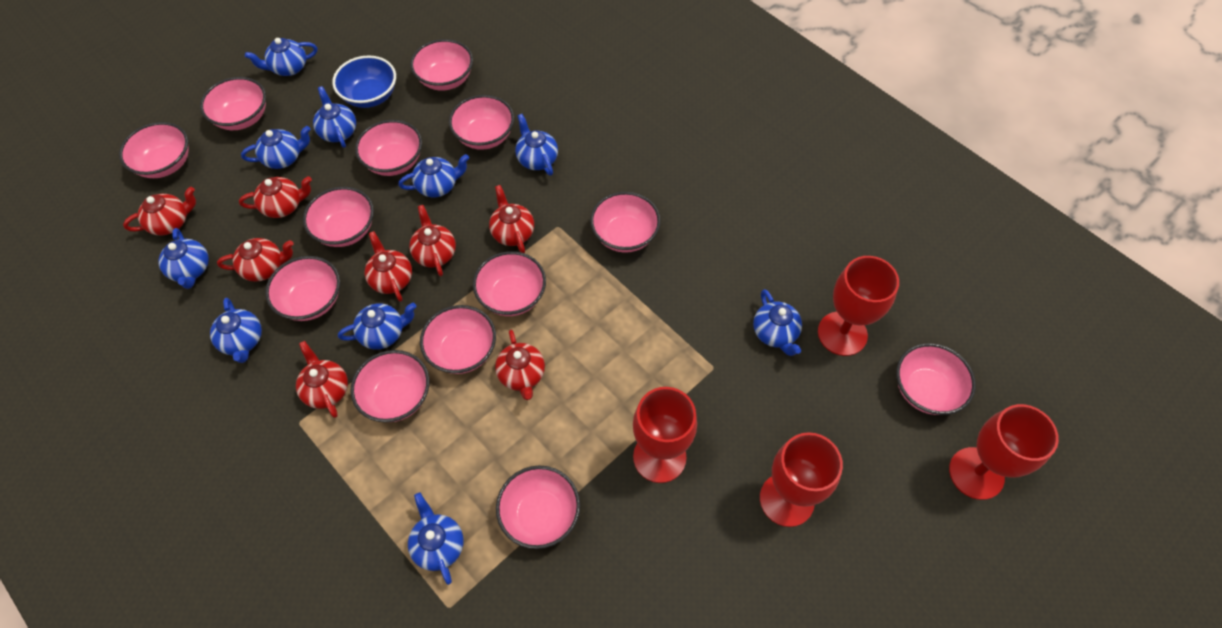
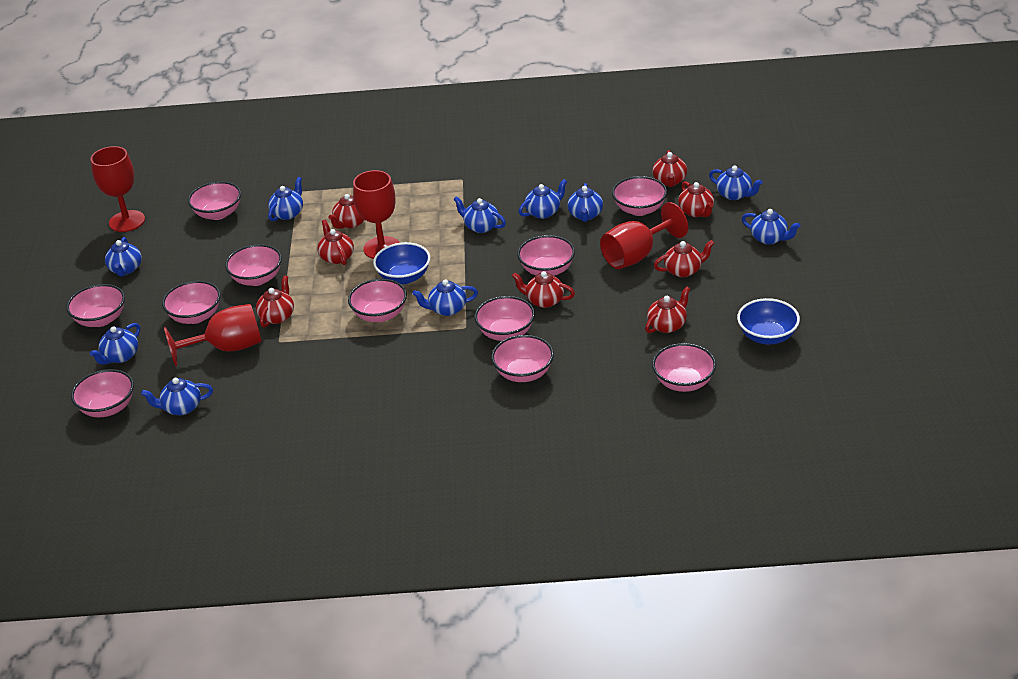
blue bowl: [332,55,396,108] = 1 -> [373,242,430,284] [737,298,800,345] = 2
pink bowl: [119,122,189,178] [200,77,266,130] [265,256,340,321] [303,187,374,247] [351,350,430,422] [355,120,422,176] [410,39,473,90] [420,305,496,374] [449,95,514,150] [473,251,546,316] [496,465,580,549] [590,192,661,253] [896,343,976,415] = 13 -> [66,284,125,327] [71,369,134,417] [162,281,221,324] [188,181,241,220] [225,244,282,286] [348,279,407,322] [474,296,535,341] [491,335,554,382] [517,235,575,276] [612,176,667,216] [652,343,716,392] = 11

